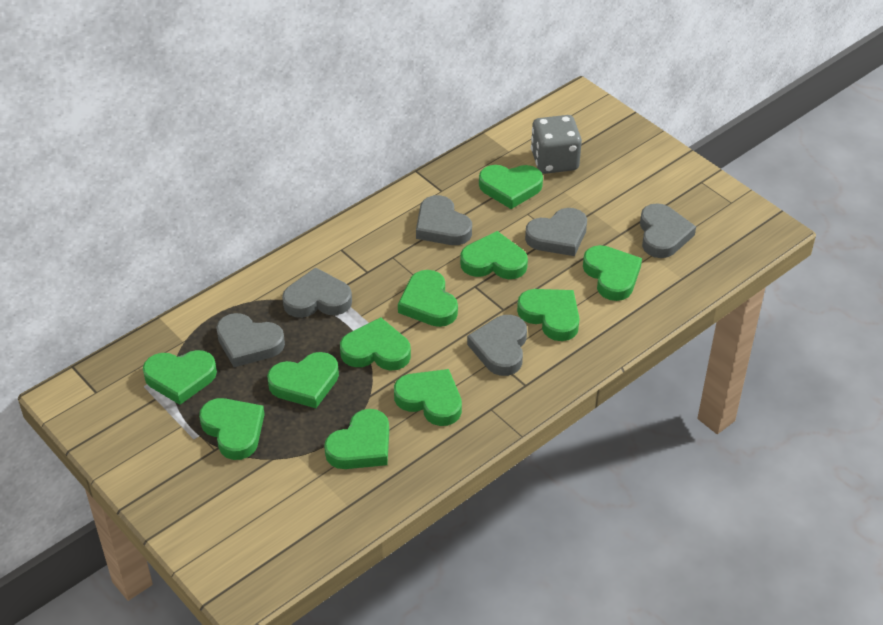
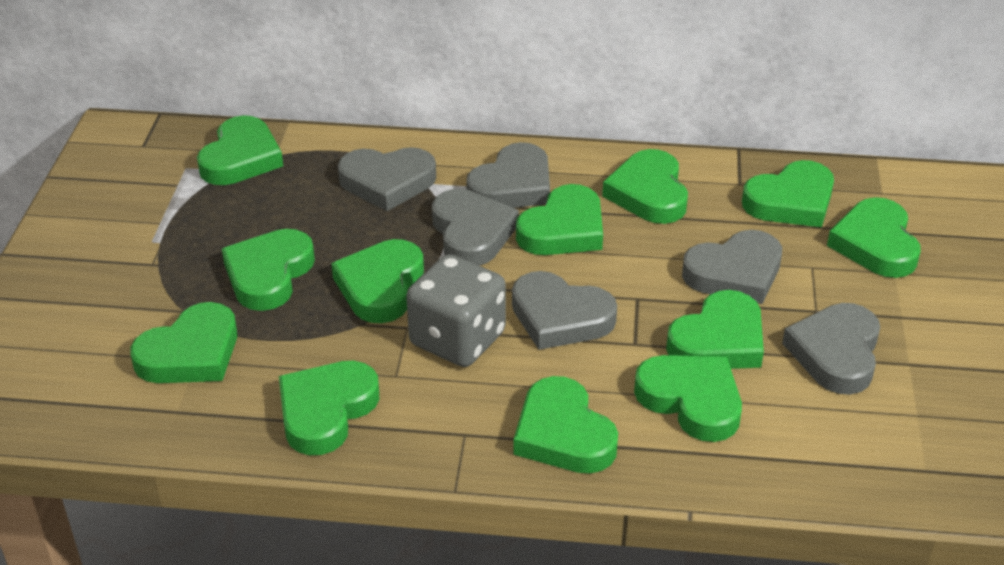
green heart: [143,350,217,405] [199,398,265,460] [267,352,339,408] [324,409,389,469] [340,317,411,371] [394,369,462,426] [398,270,458,327] [460,231,528,279] [479,165,543,209] [517,289,580,341] [583,245,642,301] = 11 -> [130,302,237,383] [197,115,283,185] [222,229,315,311] [279,361,379,455] [331,239,424,323] [513,376,618,474] [516,184,603,255] [602,149,688,224] [634,355,742,442] [666,290,764,369] [742,160,834,228] [827,197,921,278] = 12

